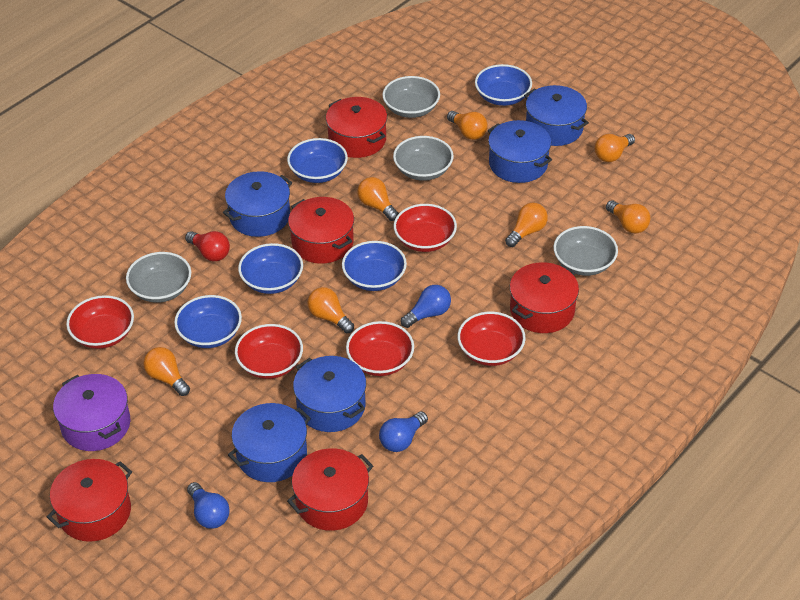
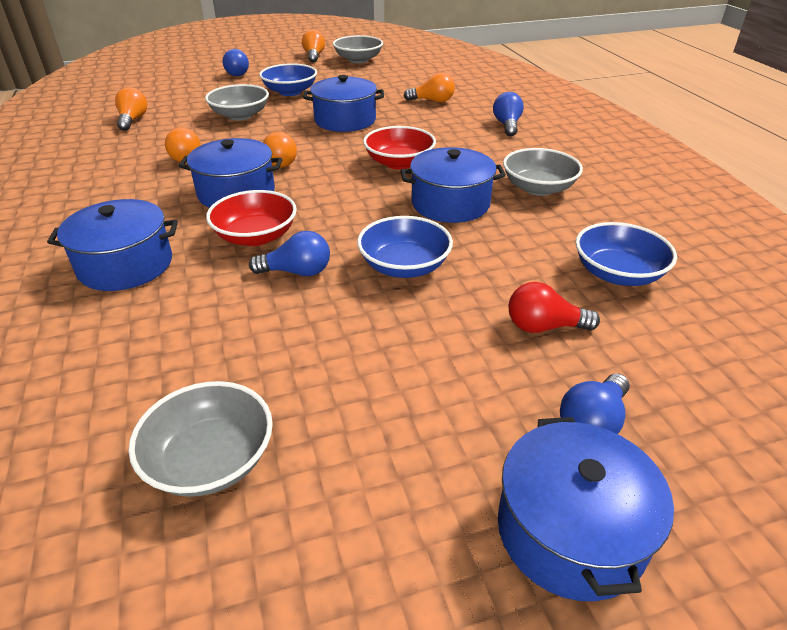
blue bowl: [174,295,242,348] [238,243,303,294] [287,138,348,183] [342,241,407,291] [475,64,532,106] = 5 -> [259,63,317,96] [357,216,453,278] [575,222,677,286] = 3
blue light bulb: [187,482,230,529] [379,411,428,452] [401,285,451,328] = 3 -> [223,49,249,76] [249,231,330,276] [493,92,524,136] [560,374,630,434] = 4
orange light bulb: [143,347,190,396] [307,287,354,333] [357,177,399,221] [447,111,488,140] [505,203,548,247] [595,134,635,162] [606,200,650,234] = 7 -> [115,87,147,131] [165,127,201,163] [263,132,297,168] [302,29,325,63] [404,73,455,102] = 5
purple pot: [53,374,130,451] = 1 -> none = 0
red bowl: [66,295,134,349] [235,324,303,379] [346,321,414,376] [394,204,457,252] [457,312,526,366] = 5 -> [206,190,297,246] [363,126,436,170] = 2
red pot: [47,459,132,542] [287,448,373,531] [288,197,354,264] [326,97,387,158] [510,262,579,333] = 5 -> none = 0

